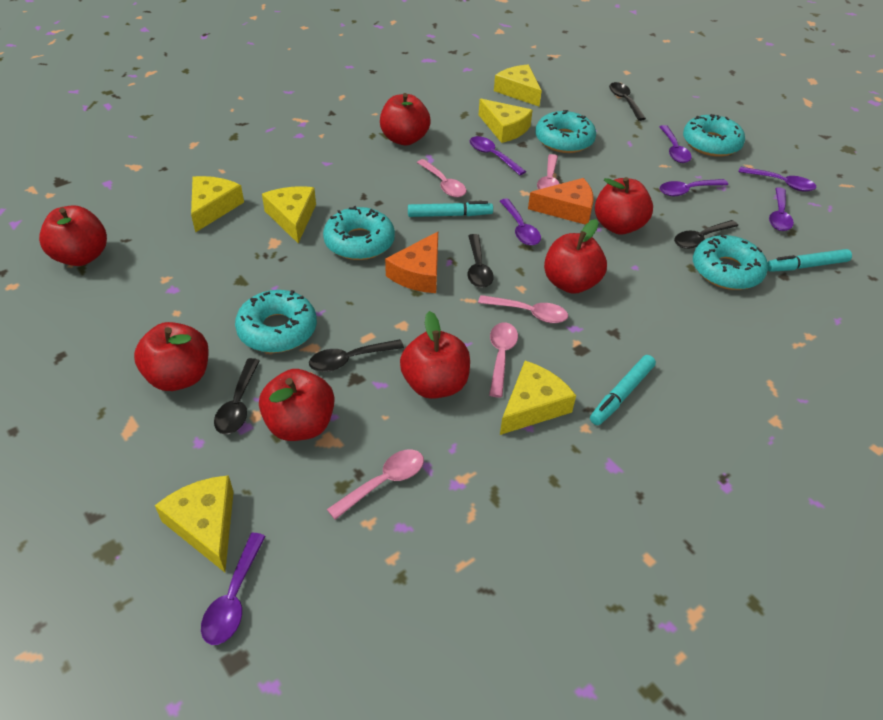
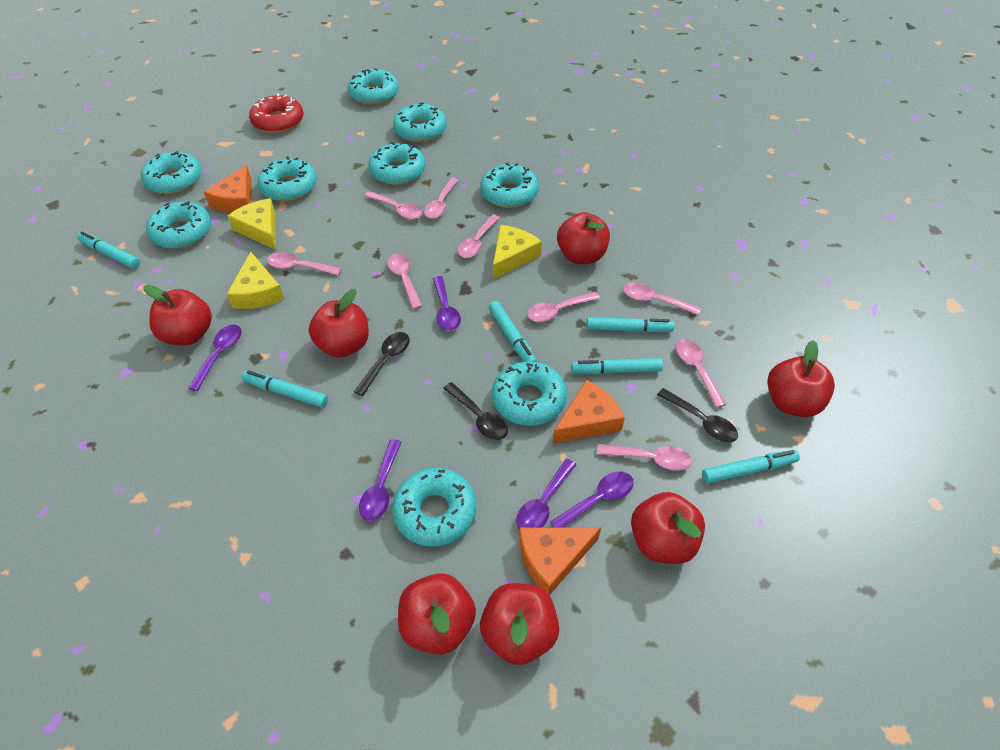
black spoon: [214,358,260,434] [309,339,404,372] [468,234,494,288] [609,82,646,121] [674,220,738,249] = 5 -> [354,332,410,396] [443,382,508,440] [657,388,738,443] = 3
orange cheese: [385,232,438,293] [528,178,593,225] = 2 -> [204,165,252,213] [519,527,601,595] [553,380,625,443] = 3
pink spoon: [327,449,424,520] [417,159,466,197] [478,295,568,323] [489,323,518,398] [537,154,559,190] = 5 -> [267,252,342,275] [365,191,423,219] [387,254,422,309] [424,178,458,219] [458,214,500,258] [527,292,600,322] [597,444,692,471] [623,282,701,315] [676,339,726,408] = 9
purple spoon: [201,533,266,645] [470,136,526,175] [500,199,541,246] [660,125,692,163] [660,179,728,196] [739,167,816,192] [769,187,794,231] = 7 -> [188,324,242,391] [359,439,402,521] [433,276,461,331] [516,459,577,530] [550,471,634,527] = 5
red donut: none = 0 -> [249,94,303,133] = 1
turquoise donut: [235,290,317,353] [323,206,395,260] [535,110,596,153] [683,114,745,157] [693,235,768,290] = 5 -> [141,151,202,194] [146,201,211,249] [257,156,317,201] [348,68,399,105] [368,142,425,185] [392,468,477,547] [393,103,447,142] [480,163,539,208] [492,361,567,426] = 9
turquoise marker: [408,201,493,217] [590,355,656,425] [767,249,852,272] = 3 -> [77,232,140,269] [242,370,328,408] [489,301,537,362] [571,358,663,374] [586,317,675,333] [702,450,800,484] = 6
yellow cheese: [155,475,234,572] [191,176,244,233] [262,186,316,243] [479,99,533,143] [494,65,542,107] [500,361,576,435] = 6 -> [227,252,284,309] [228,198,276,250] [493,225,542,280] = 3

